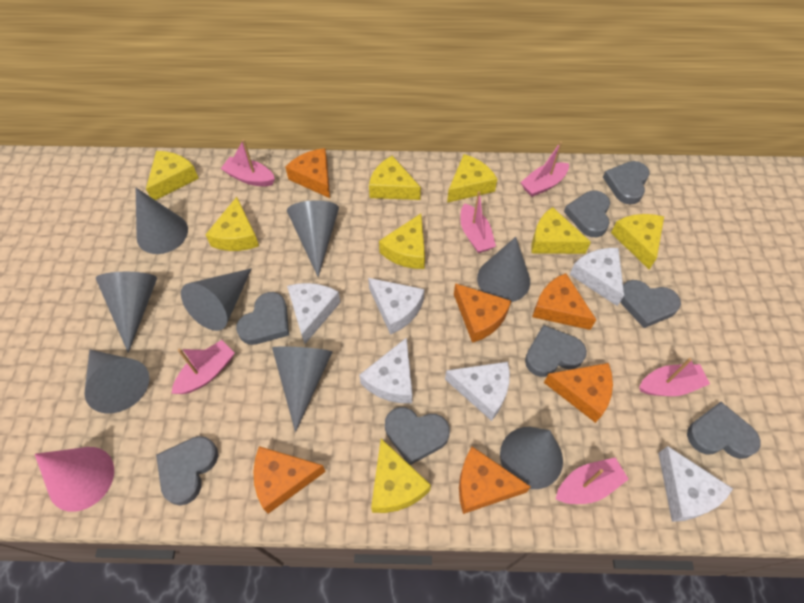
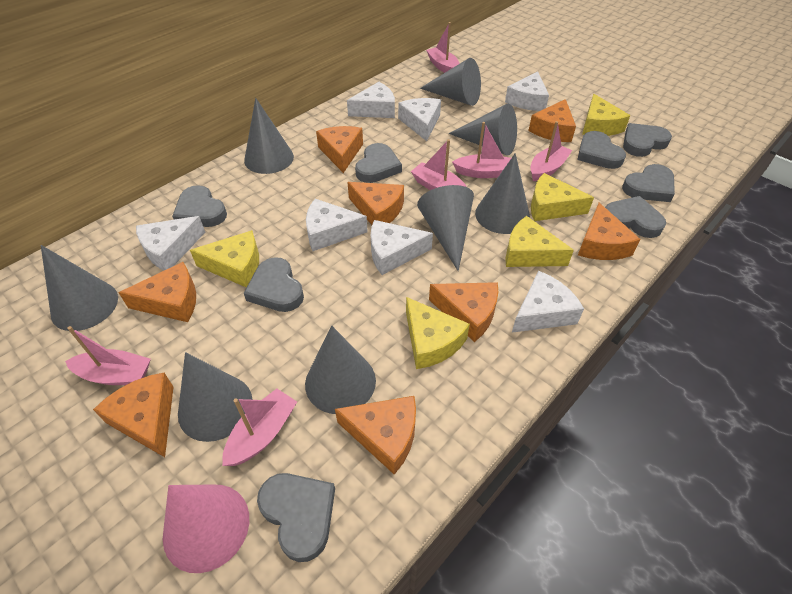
orange cheese: [253,446,326,514] [285,148,330,198] [454,283,511,343] [459,447,531,514] [532,273,596,330] [544,363,613,423] = 6 -> [93,373,173,457] [118,262,196,322] [316,126,363,173] [335,396,416,475] [347,182,404,225] [429,282,498,342] [528,99,576,142] [578,203,641,260] = 8
white cheese: [287,283,341,344] [359,337,412,403] [368,278,425,335] [445,362,510,421] [569,248,624,306] [658,446,733,522] = 6 -> [136,216,205,270] [306,199,368,251] [347,82,395,118] [371,220,433,275] [398,98,441,141] [505,71,549,111] [512,271,584,333] = 7
yellow cheese: [146,151,199,200] [205,197,259,251] [369,156,421,200] [371,439,431,513] [379,214,425,269] [447,154,497,203] [531,207,591,254] [611,214,664,269] = 8 -> [190,230,259,288] [406,297,470,369] [505,216,574,267] [531,173,594,221] [582,94,630,136] = 5

